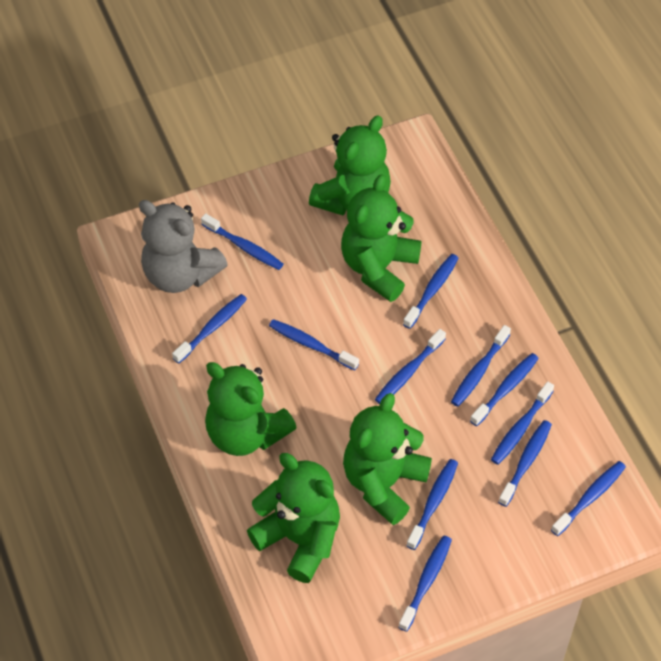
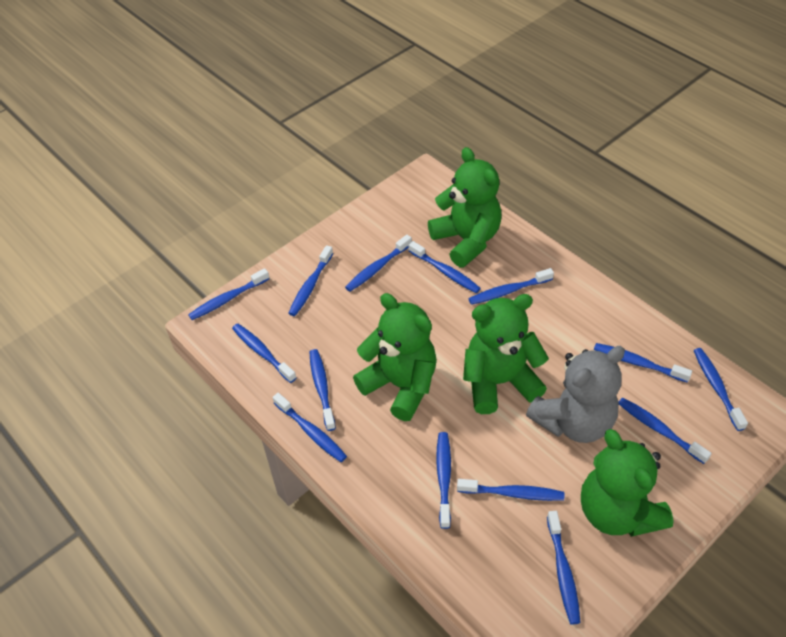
blue toothbrush: [172,294,247,364] [201,213,284,270] [269,319,359,371] [375,329,446,404] [398,536,452,632] [403,254,458,329] [406,459,458,550] [451,325,511,407] [470,353,539,426] [491,381,554,465] [498,420,552,507] [551,461,626,536] = 12 -> [188,268,270,320] [232,324,297,383] [273,393,347,462] [288,245,333,316] [310,349,336,431] [345,235,412,292] [409,241,481,293] [436,432,451,529] [457,479,564,501] [468,268,554,305] [547,511,581,624] [594,343,692,383] [619,398,712,464] [693,348,748,431] = 14
green teddy bear: [205,362,297,456] [247,453,340,583] [309,116,391,215] [341,174,421,302] [343,393,432,525] = 5 -> [353,293,437,421] [428,147,502,267] [463,294,549,414] [581,429,674,537] = 4

